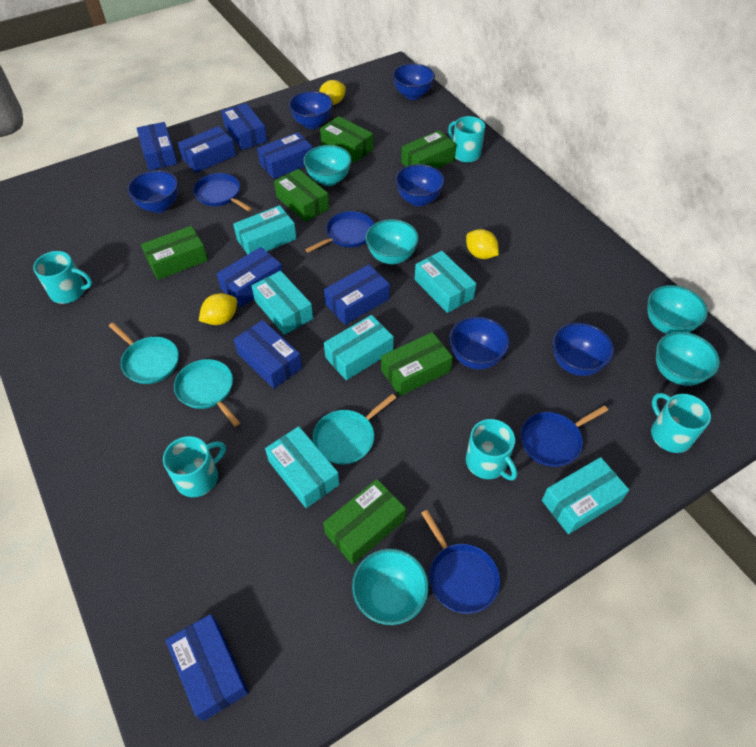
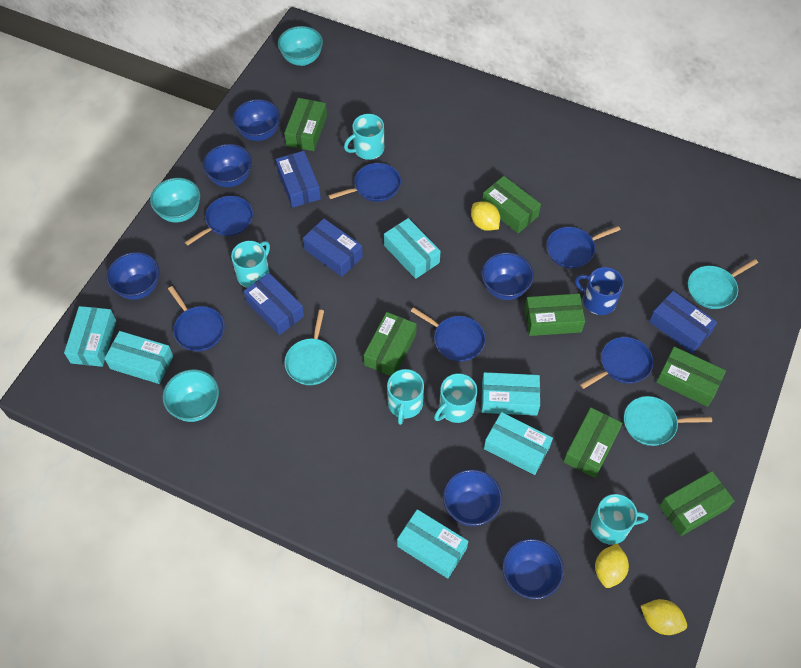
blue box: [137,122,178,170] [166,614,249,721] [178,126,236,173] [217,247,283,307] [221,103,267,150] [234,320,302,389] [257,132,313,179] [324,265,390,325] = 8 -> [244,273,304,335] [276,151,321,208] [303,219,363,277] [649,291,717,354] = 4
blue mug: none = 0 -> [575,267,624,315] = 1
blue pan: [193,173,252,211] [305,211,374,253] [421,510,500,614] [520,405,608,467] = 4 -> [168,286,225,352] [185,196,253,246] [328,163,401,202] [411,307,486,362] [547,226,620,268] [580,337,654,389] = 6
green box: [141,226,208,280] [274,169,329,222] [320,116,373,163] [323,479,406,565] [381,332,453,396] [401,130,456,169] = 6 -> [284,98,327,151] [364,312,417,376] [482,176,541,233] [525,294,585,336] [563,407,623,478] [656,347,726,407] [659,471,735,536] = 7
turquoise bowl: [303,145,352,186] [352,549,429,625] [365,219,419,265] [648,285,708,334] [656,332,720,386] = 5 -> [150,178,200,222] [163,369,219,422] [278,26,323,66] = 3

